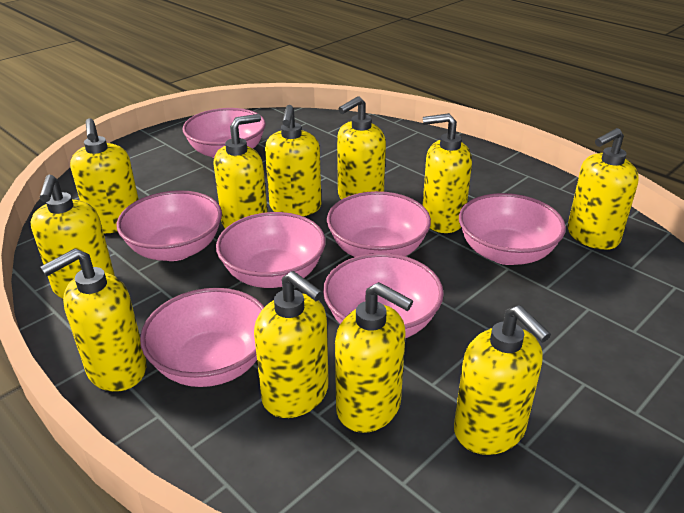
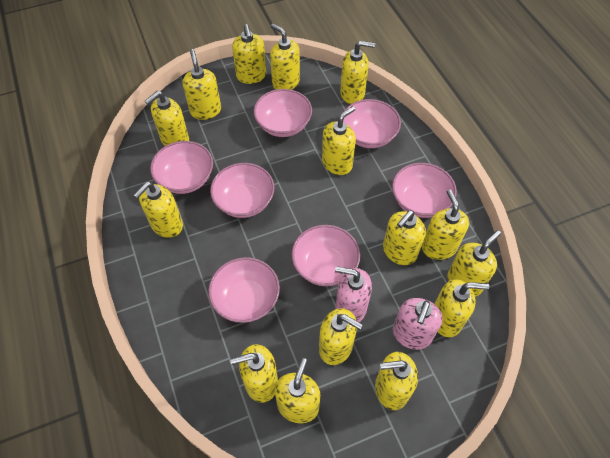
pink soap dispenser: none = 0 -> [335,266,372,322] [393,298,443,350] = 2
yellow soap dispenser: [31,175,115,299] [40,248,147,392] [70,118,139,233] [214,114,268,229] [254,271,329,418] [265,105,321,216] [335,282,413,433] [337,96,386,200] [423,113,472,233] [454,305,551,455] [568,128,639,250] = 11 -> [133,182,183,238] [145,91,189,146] [183,49,221,120] [230,344,278,403] [232,24,266,84] [270,24,300,90] [275,358,320,423] [319,308,363,365] [322,106,356,175] [340,41,375,104] [375,352,418,410] [383,210,426,265] [422,189,469,260] [435,279,489,337] [448,230,501,297] = 15

